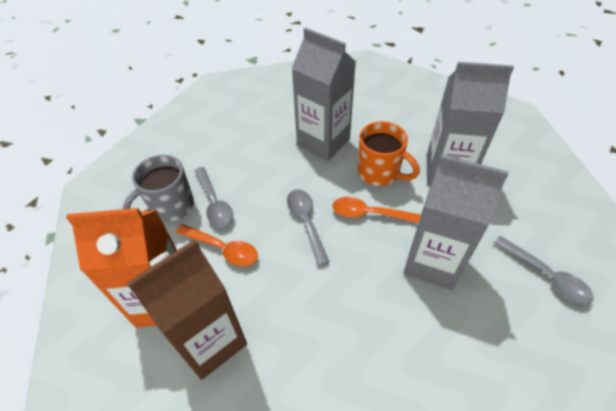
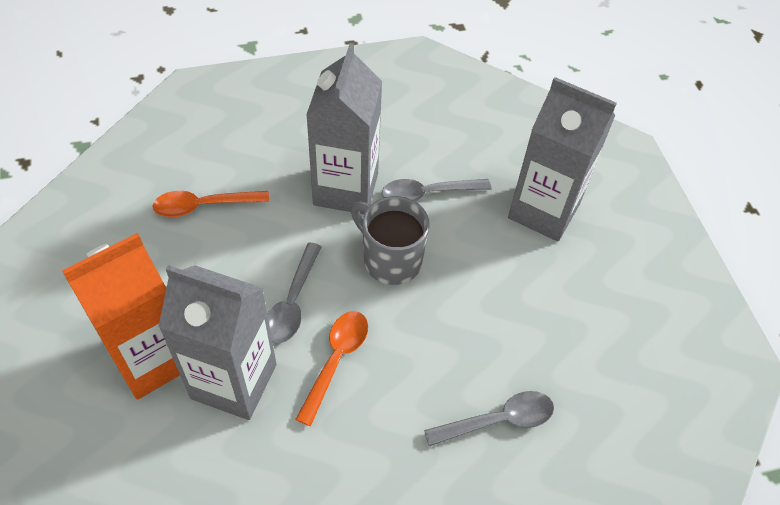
brown carton: [127,240,247,380] = 1 -> none = 0
orange mug: [358,121,420,186] = 1 -> none = 0

